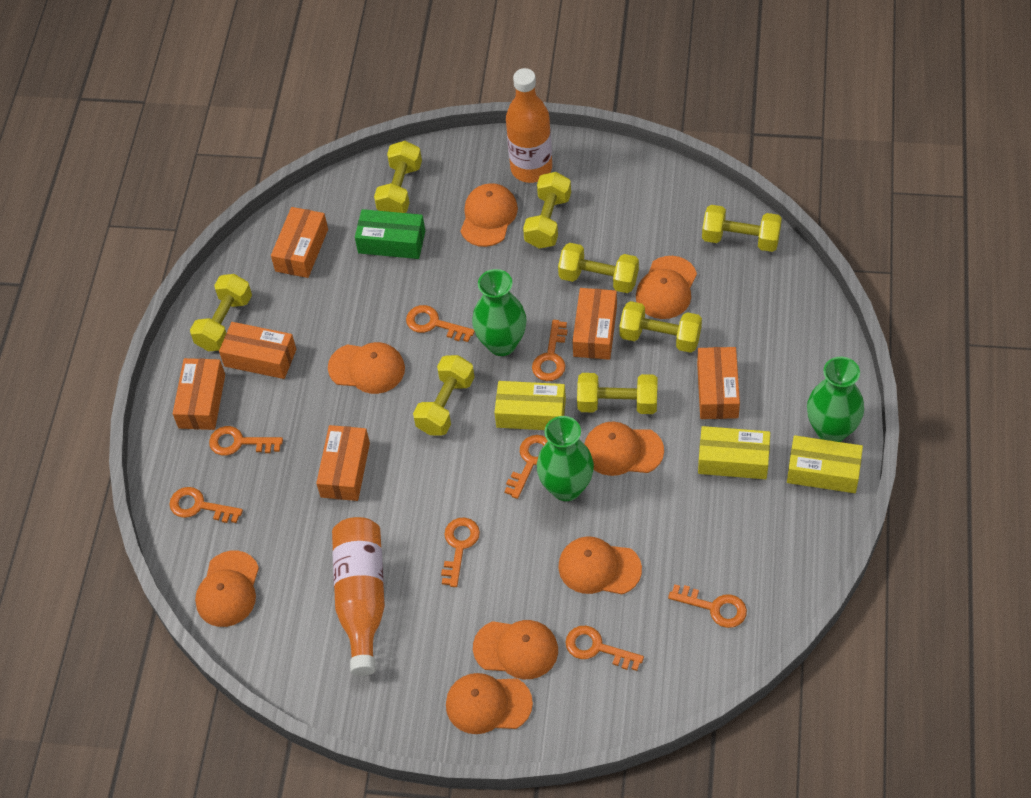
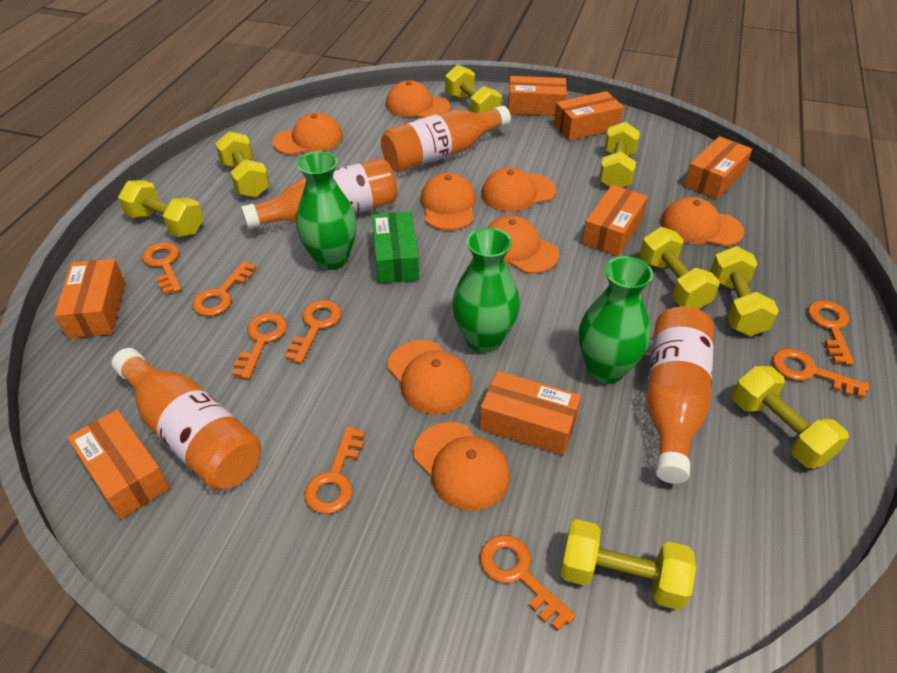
orange bottle: [332,517,385,676] [506,68,552,183] = 2 -> [111,348,261,490] [241,158,397,229] [381,106,511,173] [647,307,714,484] = 4
orange box: [173,358,225,430] [219,322,296,379] [271,207,328,278] [316,425,370,501] [572,288,617,360] [697,347,740,419] = 6 -> [54,259,125,338] [67,410,170,520] [480,371,581,456] [508,76,567,116] [554,91,624,141] [582,185,648,256] [684,136,752,200] = 7
yellow box: [494,381,566,430] [698,426,770,479] [787,435,863,493] = 3 -> none = 0

